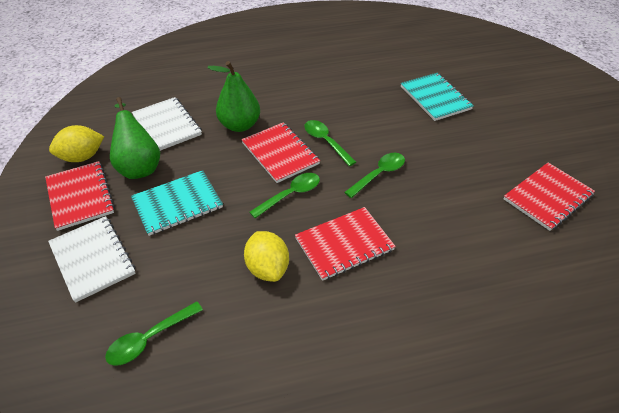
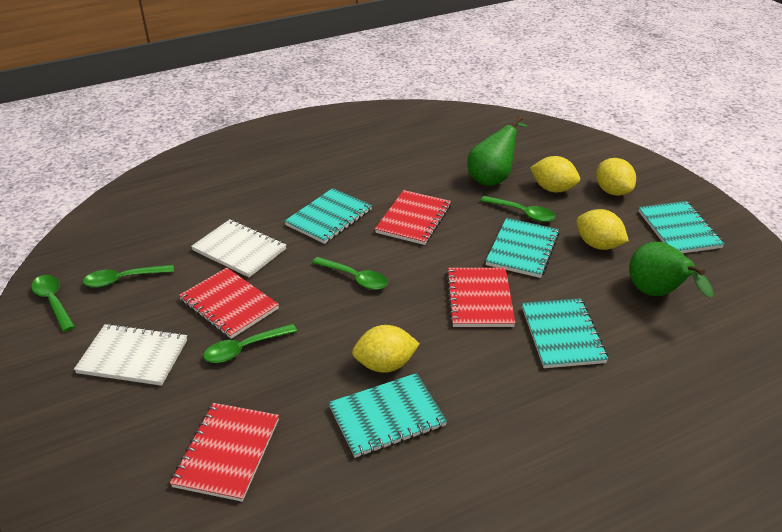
green spoon: [105,301,203,366] [249,173,320,218] [305,120,356,166] [344,153,405,198] = 4 -> [31,275,75,332] [83,265,174,288] [203,324,297,363] [312,257,388,290] [480,196,556,222] = 5
turquoise notebook: [131,170,223,236] [401,73,473,121] = 2 -> [284,188,372,244] [329,373,447,458] [485,218,559,278] [522,298,608,368] [638,201,724,253] = 5
yellow lemon: [49,125,104,162] [244,231,289,282] = 2 -> [352,325,420,373] [530,156,580,192] [576,209,629,250] [596,158,636,196] = 4

